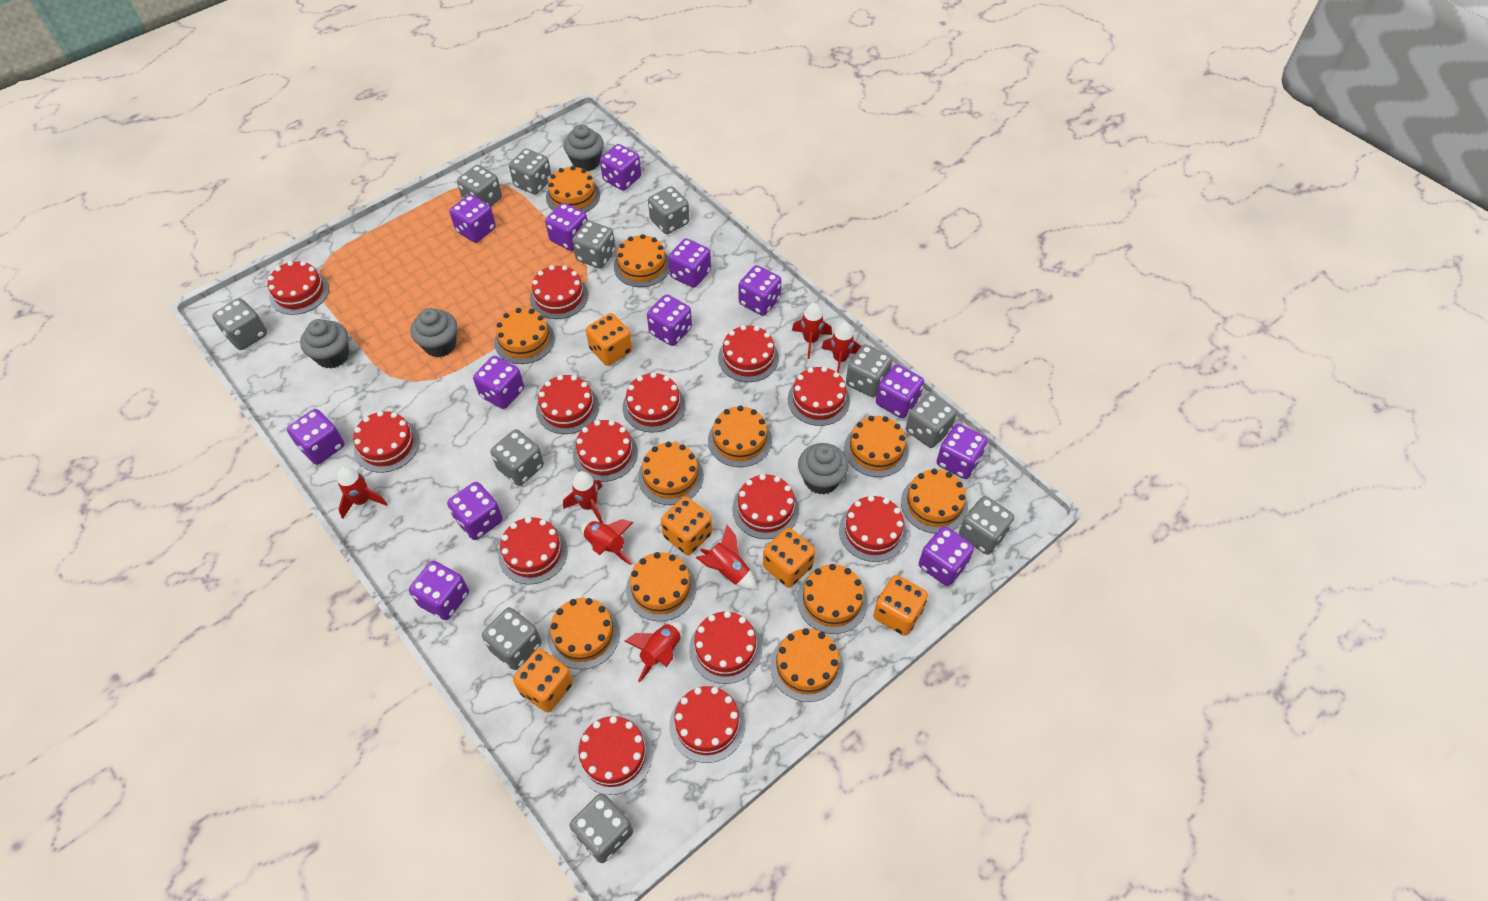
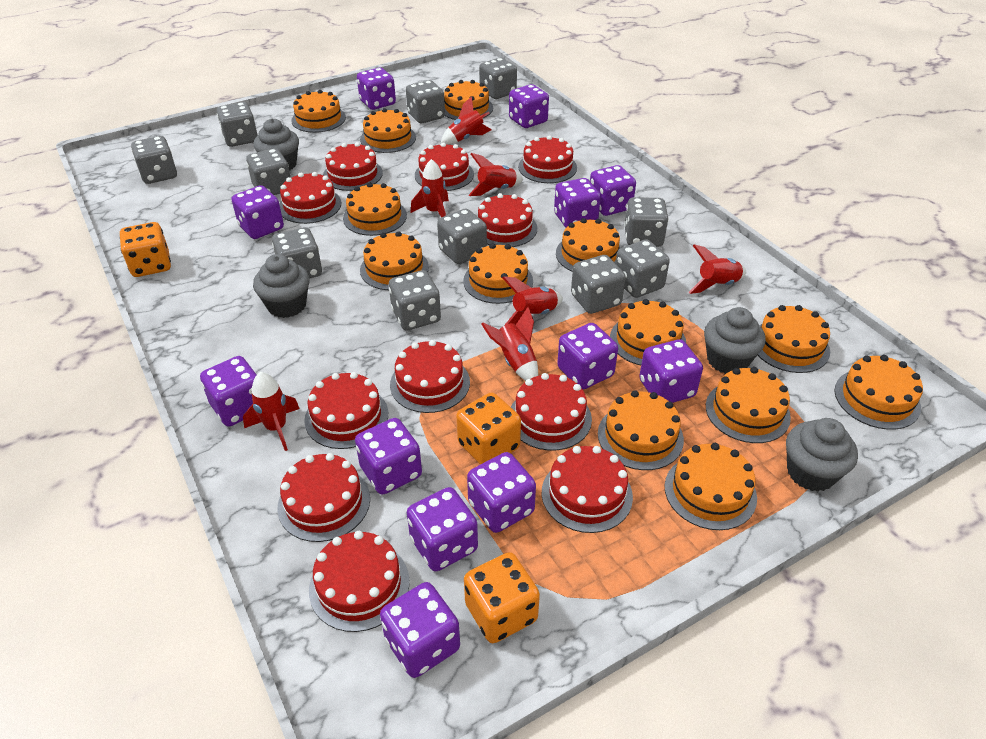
orange cake: [494,308,555,364] [546,166,600,213] [548,598,620,669] [614,234,670,287] [626,552,696,621] [638,442,704,505] [708,406,772,467] [770,628,844,702] [797,564,868,634] [844,416,909,477] [901,469,968,534] = 11 -> [291,90,346,133] [343,183,407,236] [360,108,416,153] [360,231,429,290] [444,80,493,120] [463,243,533,304] [556,218,620,272] [598,390,684,470] [610,299,686,365] [664,443,757,530] [706,367,791,443] [758,305,830,373] [834,355,923,430] = 13
orange dice: [513,649,573,712] [586,313,632,366] [661,496,712,555] [763,528,815,588] [873,575,928,636] = 5 -> [120,222,171,277] [456,392,521,465] [464,552,540,643] = 3
purple dice: [287,409,345,465] [409,561,469,620] [447,482,503,540] [449,194,496,243] [473,356,524,409] [545,203,588,251] [600,144,641,190] [647,294,692,346] [668,238,711,288] [739,265,781,316] [876,364,924,418] [919,526,974,586] [936,423,988,479] = 13 -> [200,356,257,427] [232,185,284,239] [355,418,422,495] [357,68,396,110] [380,582,460,678] [407,487,478,571] [467,452,536,533] [509,84,549,128] [554,178,601,228] [557,323,618,390] [590,165,636,216] [639,339,703,403] = 12
red cake: [268,261,329,315] [353,411,420,473] [498,517,568,585] [530,265,588,319] [536,375,599,434] [573,420,638,482] [575,716,652,795] [623,372,685,433] [669,686,745,763] [689,611,762,684] [718,325,779,382] [732,474,799,539] [788,367,850,426] [839,495,907,562] = 14 -> [277,453,370,542] [279,172,341,224] [304,372,388,449] [309,531,410,632] [323,142,383,191] [390,340,470,413] [415,143,474,191] [478,193,537,247] [511,373,592,451] [518,135,577,183] [542,446,633,533] = 11

